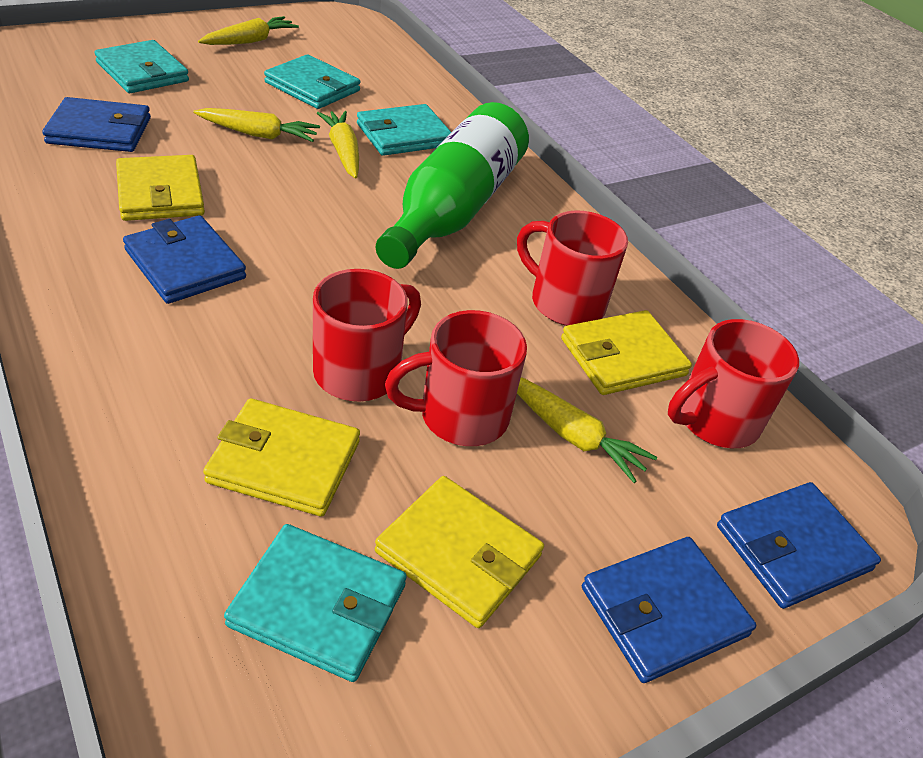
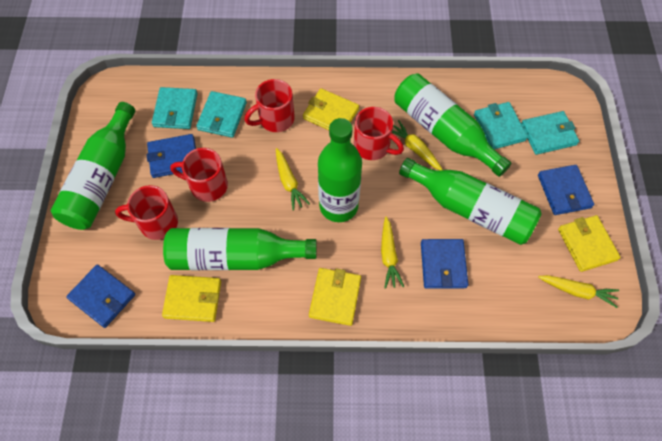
green bottle: [376,102,529,269] = 1 -> [51,102,135,230] [163,228,317,270] [318,118,362,222] [395,73,511,177] [399,158,542,245] = 5

